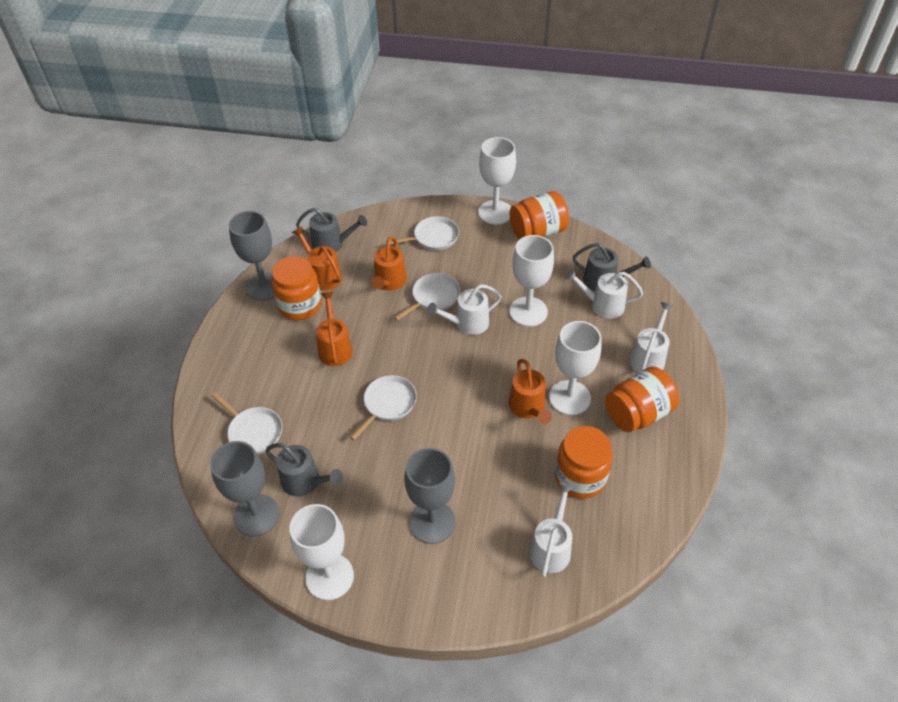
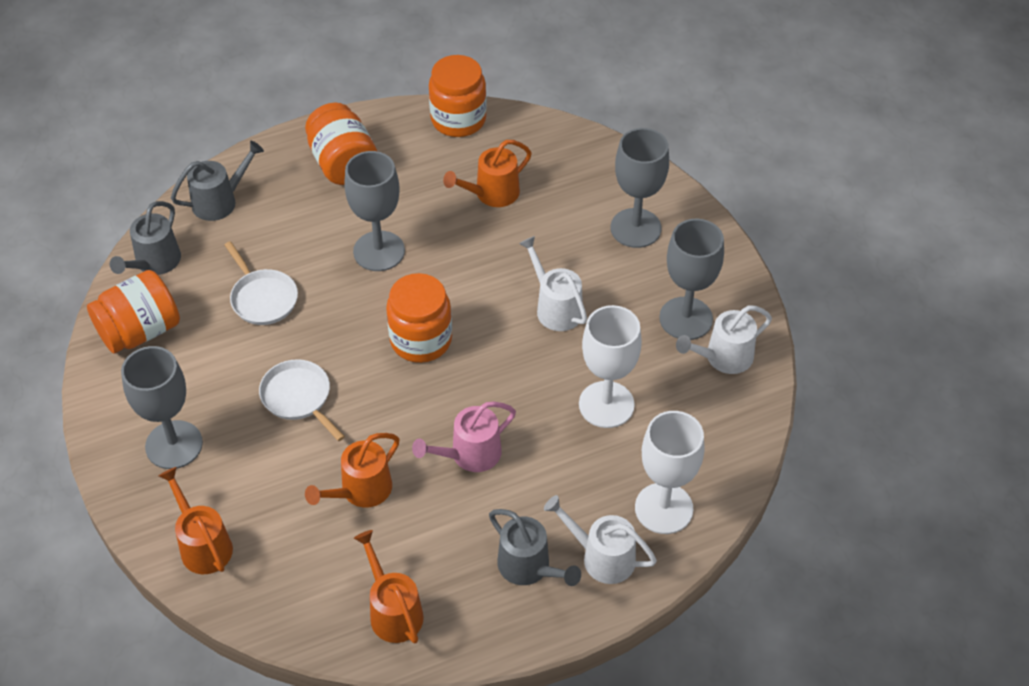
grey goblet: [210,441,280,537] [229,211,275,301] [404,448,456,544] = 3 -> [121,346,203,469] [344,151,405,271] [611,128,669,248] [659,219,724,340] = 4
pink watering can: none = 0 -> [412,402,516,472] = 1
white goblet: [290,504,354,600] [478,137,516,225] [509,235,554,327] [549,321,601,415] = 4 -> [579,305,642,428] [635,411,704,534] = 2
white pan: [212,392,282,454] [350,375,417,440] [386,216,459,250] [394,273,460,321] = 4 -> [225,241,298,325] [259,359,345,441] = 2
white watering can: [427,284,502,335] [529,482,574,577] [565,268,643,319] [630,302,674,372] = 4 -> [519,236,587,331] [544,495,657,584] [676,306,772,374] = 3

